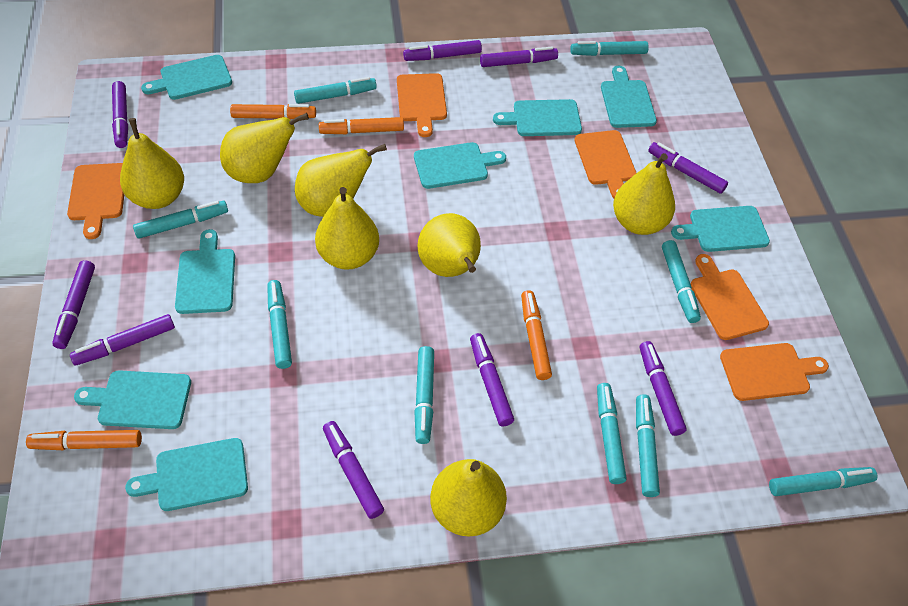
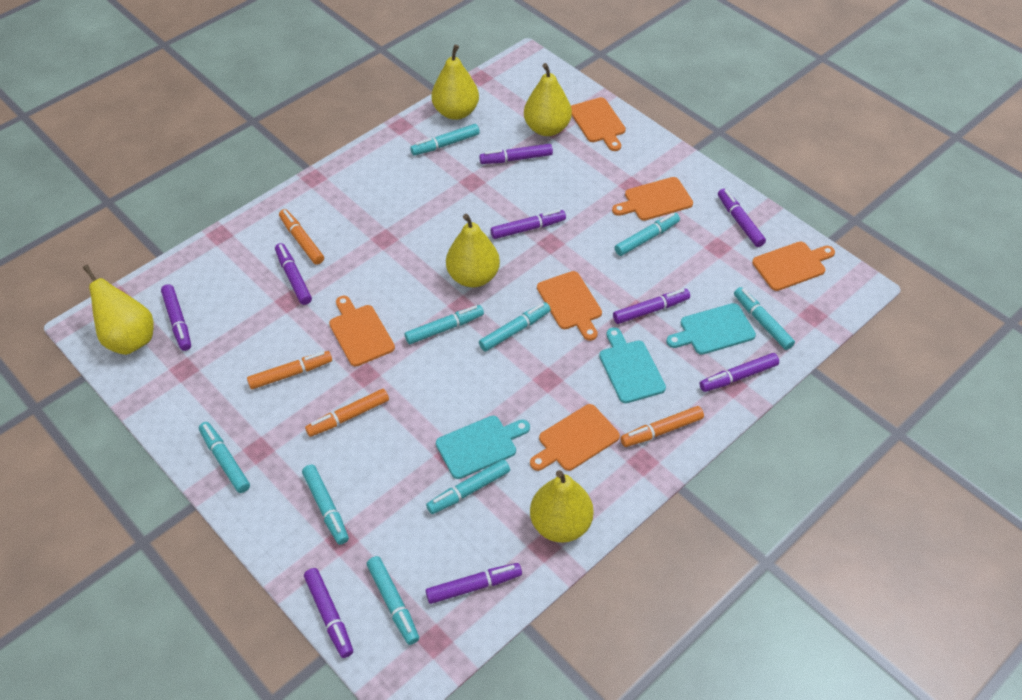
orange cutting board: [67,163,124,239] [397,73,447,137] [574,130,636,198] [691,254,769,340] [720,343,829,401] = 5 -> [329,296,395,366] [530,404,620,471] [537,271,602,341] [571,97,626,151] [612,177,693,221] [752,242,835,291] = 6
turquoise cutting board: [74,370,191,429] [125,438,248,511] [141,55,232,100] [175,229,235,314] [414,142,506,189] [493,99,582,136] [601,66,657,128] [671,206,770,252] = 8 -> [436,416,530,479] [599,327,666,403] [666,303,756,355] = 3
yellow pear: [120,118,184,209] [220,113,309,183] [295,144,387,217] [315,187,379,270] [417,213,481,277] [430,459,507,537] [613,153,675,235] = 7 -> [83,265,154,355] [432,45,479,120] [446,214,500,287] [524,63,572,136] [530,470,594,543] = 5

